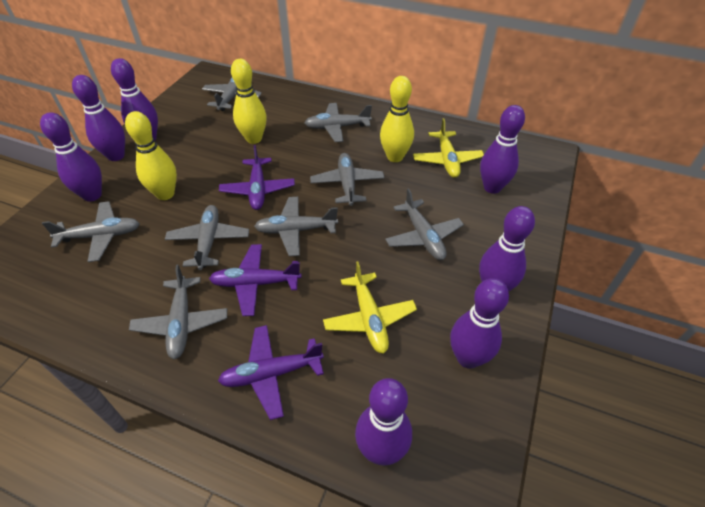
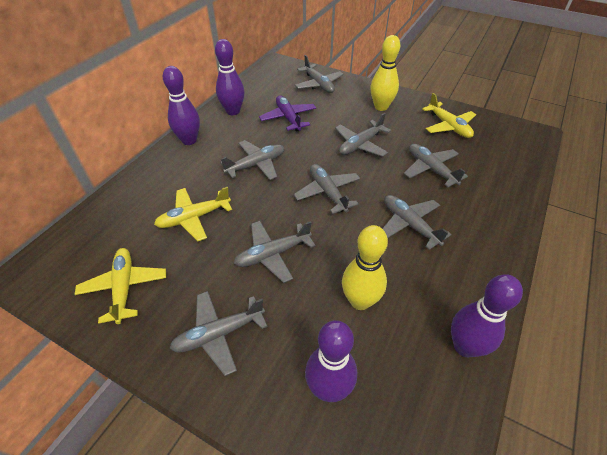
purple bowling pin: [40,112,102,202] [72,75,125,161] [111,58,158,140] [355,378,412,466] [450,278,509,369] [479,206,535,291] [480,105,525,194] = 7 -> [163,66,200,145] [215,39,244,115] [305,320,357,402] [451,274,523,357] = 4
purple plane: [209,244,302,316] [218,325,324,420] [219,145,295,210] = 3 -> [259,95,316,132] = 1
yellow bowling pin: [125,111,177,200] [231,59,267,144] [380,76,414,162] = 3 -> [342,225,388,310] [370,35,400,111] = 2
yellow plane: [323,261,417,354] [413,118,484,178] = 2 -> [75,248,166,324] [154,187,232,241] [422,93,476,138] = 3

